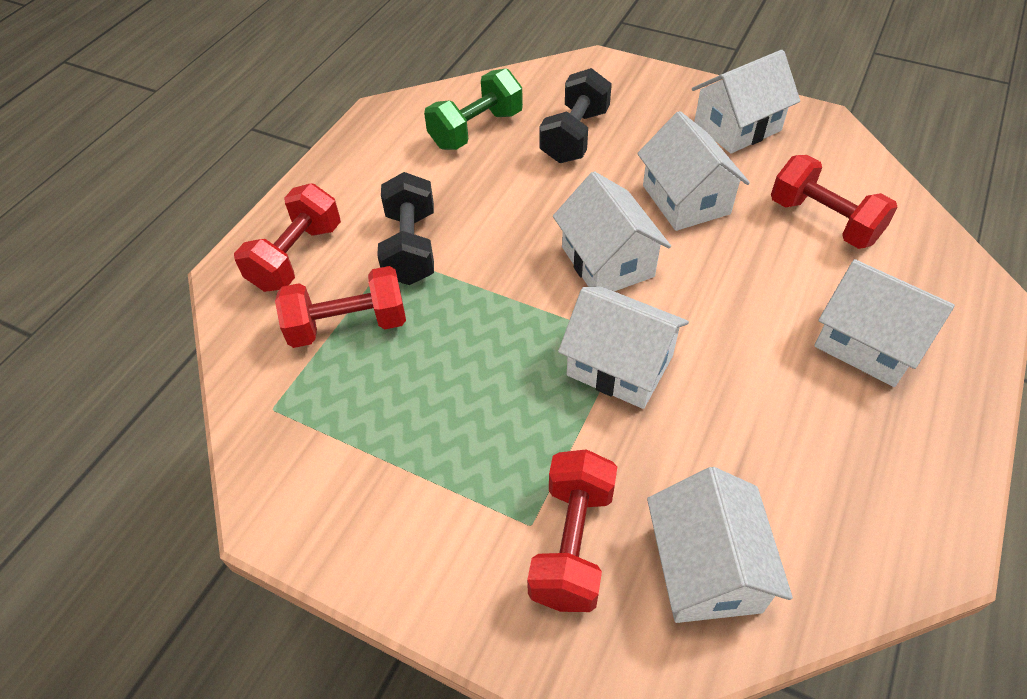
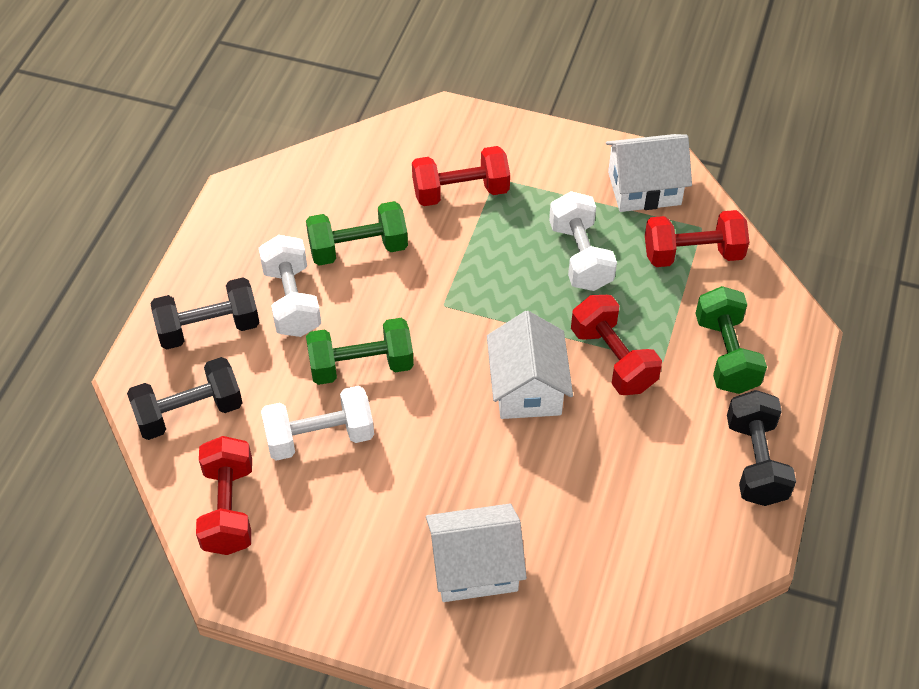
black dumbbell: [377,172,434,285] [540,68,612,163] = 2 -> [127,357,243,440] [150,277,259,350] [727,390,796,506] = 3
green dumbbell: [424,69,523,150] = 1 -> [306,201,408,266] [306,318,414,385] [695,286,767,394] = 3
white dumbbell: none = 0 -> [259,235,321,337] [261,386,374,461] [549,191,617,291] = 3
white house: [553,171,671,292] [558,286,689,409] [637,111,750,231] [647,467,793,623] [692,50,800,154] [814,259,955,387] = 6 -> [426,504,527,602] [487,311,573,419] [606,134,692,212] = 3

